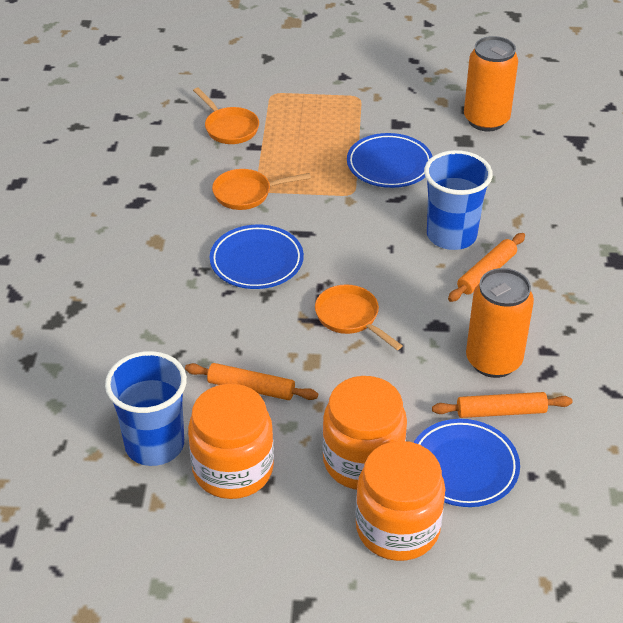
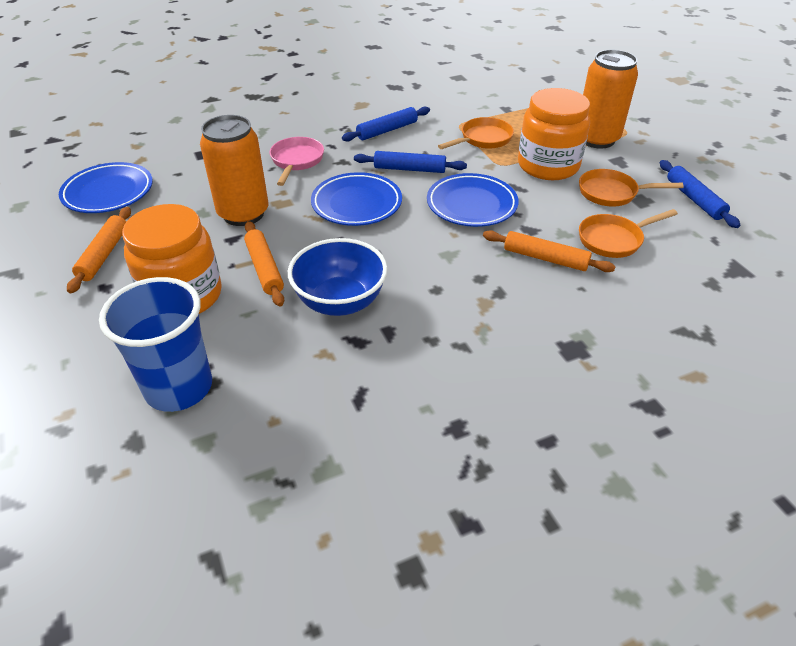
blue bowl: none = 0 -> [288,238,388,316] = 1
blue cup: [105,351,187,466] [424,150,493,250] = 2 -> [99,277,212,412] = 1
blue rolling pin: none = 0 -> [342,106,430,142] [354,151,467,173] [660,160,740,228] = 3
orange jar: [188,384,274,499] [322,376,407,490] [356,441,445,561] = 3 -> [122,204,222,314] [518,88,590,180] = 2
pink pan: none = 0 -> [270,137,324,186] = 1

